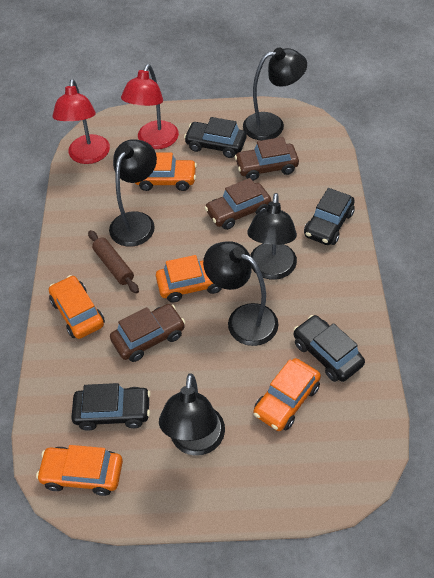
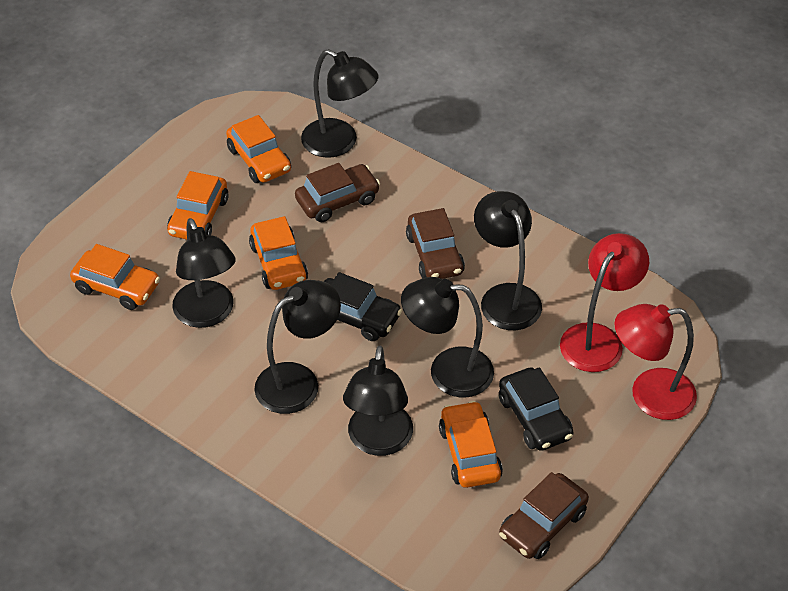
black car: [71,383,150,431] [184,117,246,158] [293,315,365,382] [304,188,355,245] = 4 -> [324,272,402,341] [499,367,574,451] = 2
black lamp: [109,139,157,247] [159,373,225,456] [203,241,279,346] [243,47,307,140] [247,193,297,280] = 5 -> [172,218,236,328] [254,280,341,414] [301,49,379,158] [343,346,413,456] [401,277,494,398] [474,191,542,330] = 6
brown rolling pin: [88,230,139,293] = 1 -> none = 0

